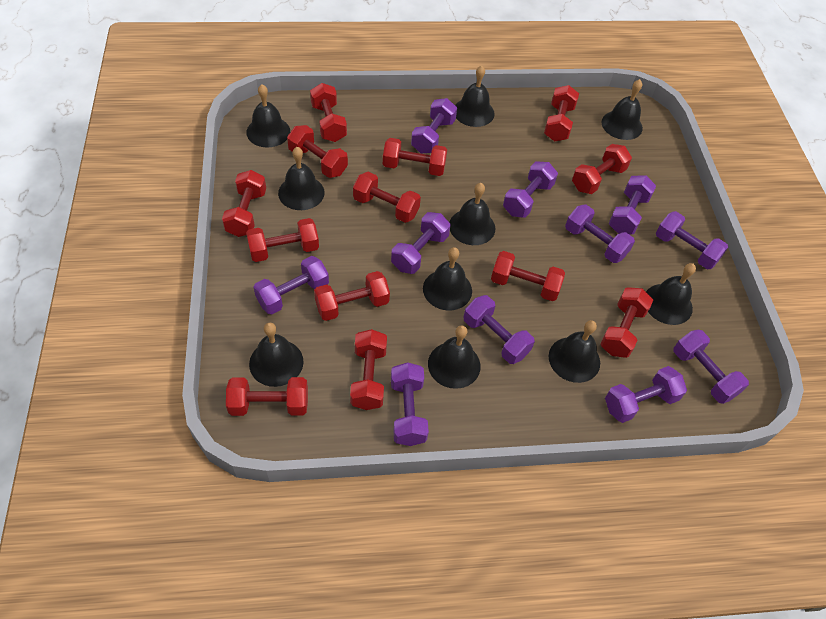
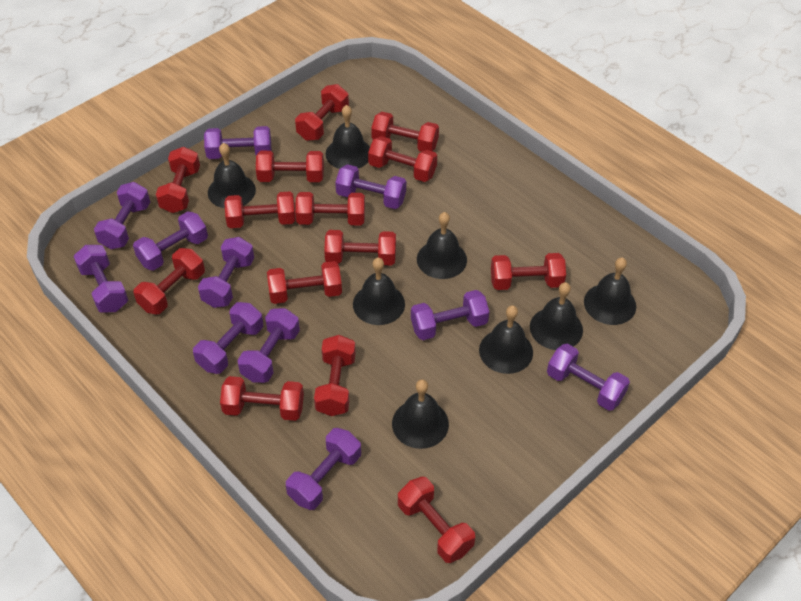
black bell: [246,84,290,147] [249,322,304,387] [278,147,325,210] [423,247,472,310] [428,325,480,389] [449,183,496,245] [455,65,494,127] [549,320,600,383] [601,79,643,140] [646,263,696,325] = 10 -> [208,143,256,208] [325,105,370,169] [353,258,405,325] [392,379,449,449] [417,212,467,279] [479,305,533,374] [530,282,583,350] [584,257,636,325] = 8
red dumbbell: [222,170,266,237] [226,377,308,416] [246,218,319,262] [287,125,348,178] [310,83,347,142] [314,271,390,321] [350,329,387,410] [353,172,421,223] [383,138,447,176] [491,251,565,301] [544,85,579,141] [572,144,632,194] [600,287,653,358] = 13 -> [133,248,205,314] [156,147,200,213] [220,376,304,421] [224,191,295,228] [256,151,324,182] [267,261,342,304] [295,84,349,141] [295,192,365,225] [314,335,356,416] [324,230,396,266] [368,136,437,182] [371,112,439,152] [398,477,475,563] [491,253,566,290] = 14

